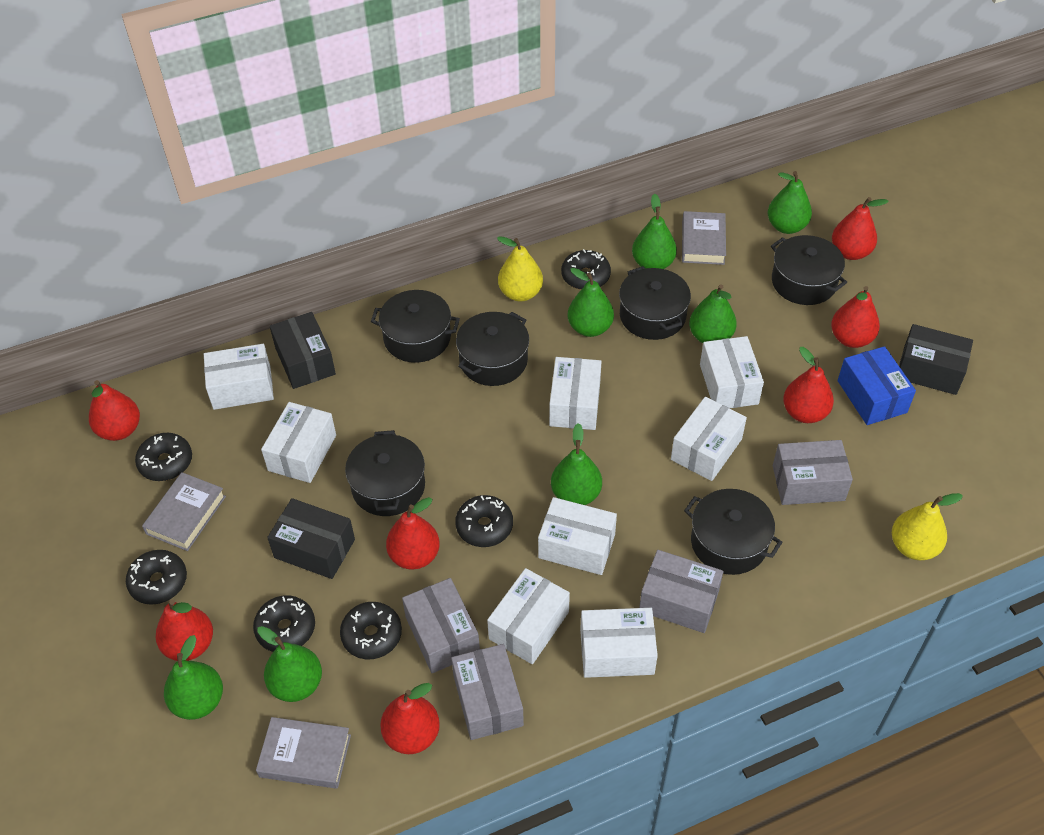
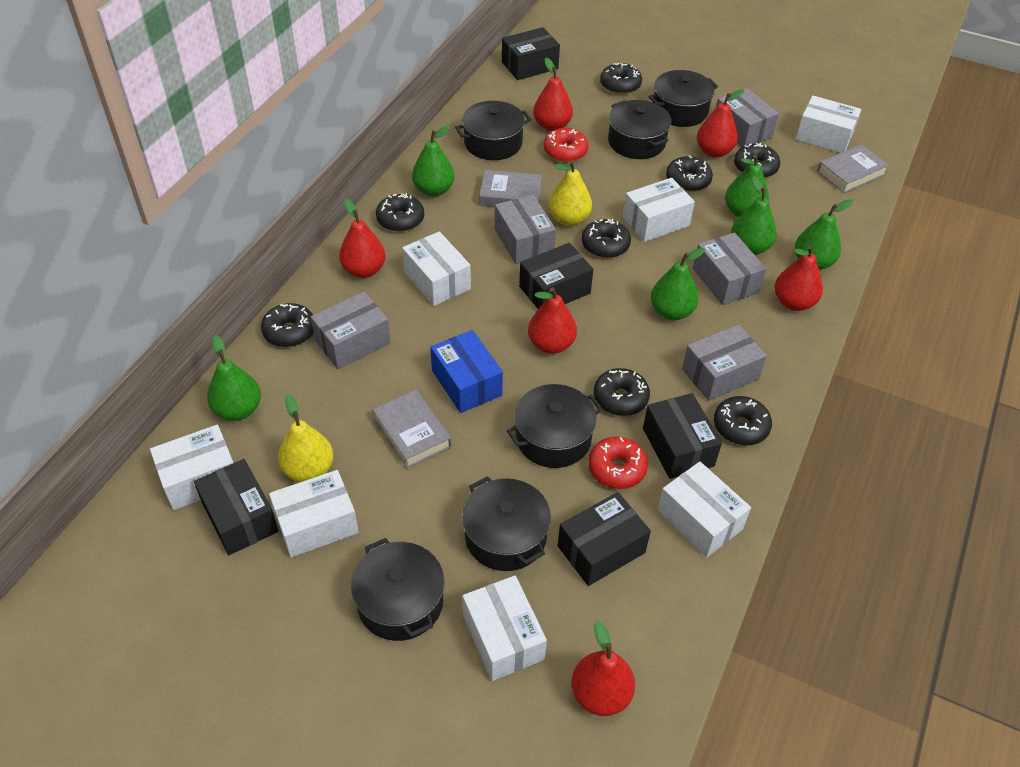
black box: [267,498,355,579] [270,312,336,389] [899,324,973,395] = 3 -> [194,459,279,555] [502,27,560,80] [519,243,594,309] [558,492,651,586] [643,393,722,479] = 5
black donut: [126,550,187,605] [135,433,192,481] [253,595,315,652] [340,602,402,659] [455,495,513,547] [561,249,611,290] = 6 -> [261,303,314,347] [376,193,424,232] [582,219,631,258] [594,368,650,416] [600,63,642,94] [666,155,713,192] [714,396,772,445] [734,143,780,178] = 8
green pear: [164,635,223,720] [257,626,322,702] [551,423,602,505] [568,268,614,337] [632,194,677,269] [689,284,737,343] [768,171,812,234] = 7 -> [207,335,261,421] [412,125,455,197] [651,248,705,320] [725,155,769,218] [731,176,777,255] [795,199,853,270] = 6
grey box: [402,578,480,673] [451,644,524,740] [639,550,723,633] [773,440,853,505] = 4 -> [311,292,391,369] [495,195,556,264] [682,324,767,401] [693,232,766,305] [716,88,779,147] = 5
red donut: none = 0 -> [544,128,589,162] [588,436,648,489] = 2
red pear: [89,380,140,441] [156,599,213,661] [380,683,440,754] [386,497,440,570] [783,347,834,423] [831,286,880,348] [832,197,888,260] = 7 -> [339,199,386,278] [528,287,577,354] [533,58,573,131] [571,621,635,716] [697,89,744,158] [774,245,823,311] = 6
white box: [204,344,274,410] [261,402,336,483] [487,568,570,664] [538,497,617,575] [549,357,602,430] [580,608,658,678] [671,397,747,481] [700,336,764,408] = 8 -> [150,425,233,510] [269,470,359,557] [402,231,471,306] [463,576,547,681] [623,178,695,242] [657,462,751,557] [796,96,861,153] = 7

